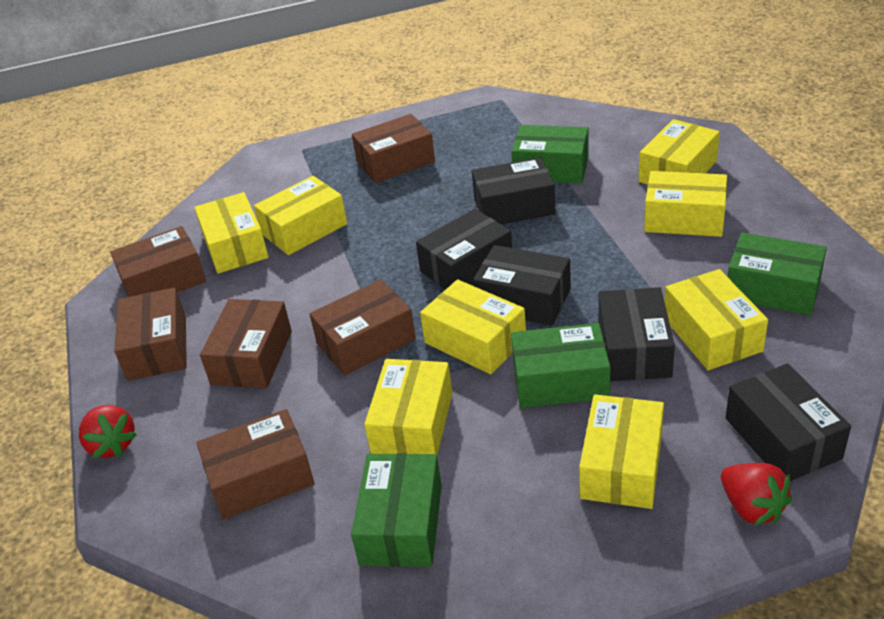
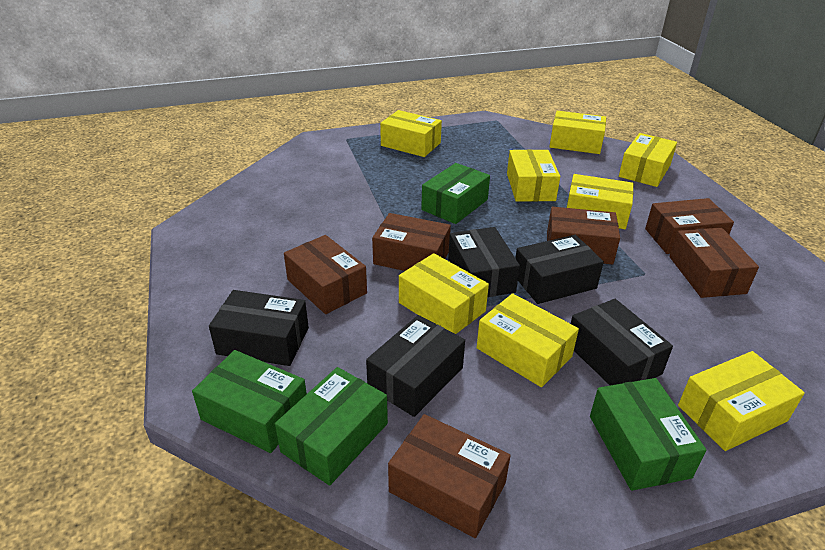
red strawberry: [79,405,137,458] [721,463,792,526] = 2 -> none = 0

